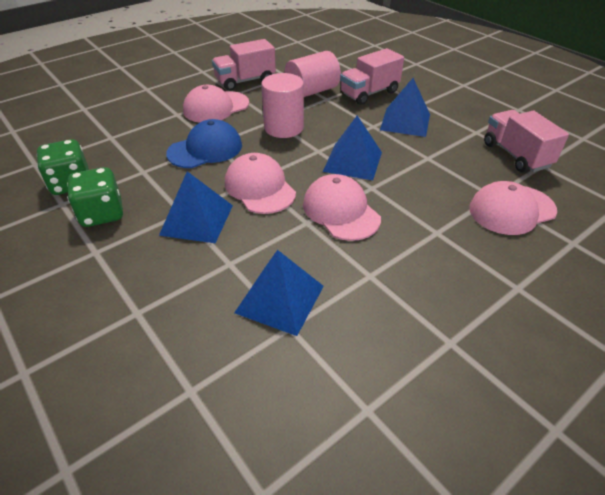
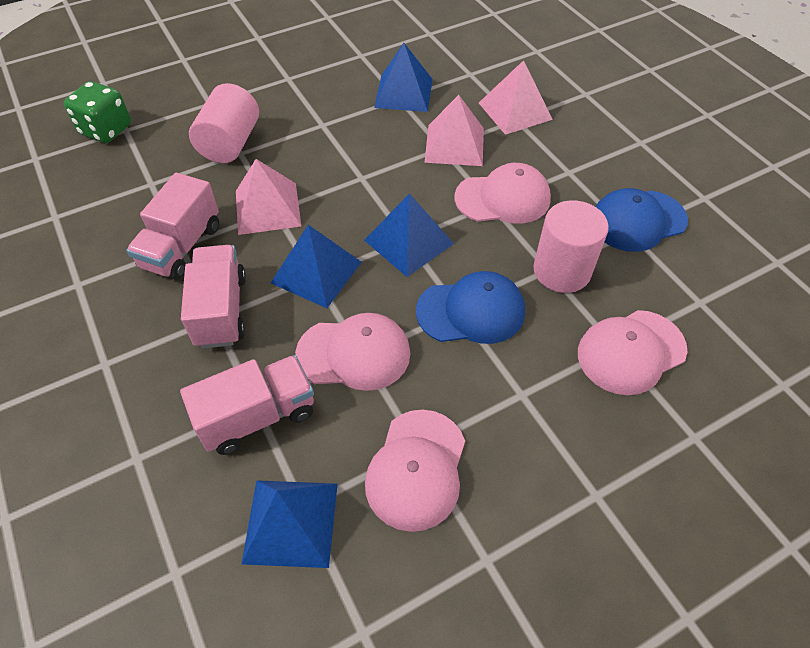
blue cap: [166,119,242,168] = 1 -> [416,271,525,344] [595,188,688,252] = 2
green dice: [37,139,89,195] [67,167,123,227] = 2 -> [64,81,131,143] = 1
pink pyramid: none = 0 -> [236,159,301,235] [425,95,484,166] [479,60,553,135] = 3

